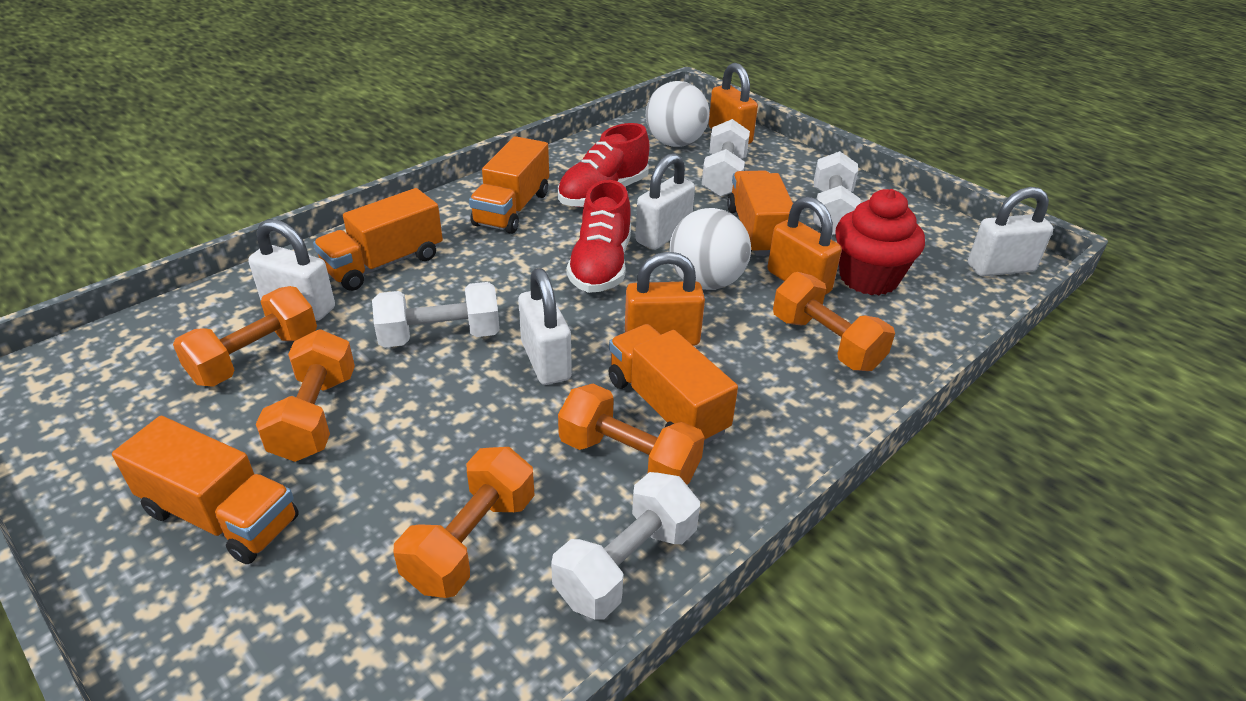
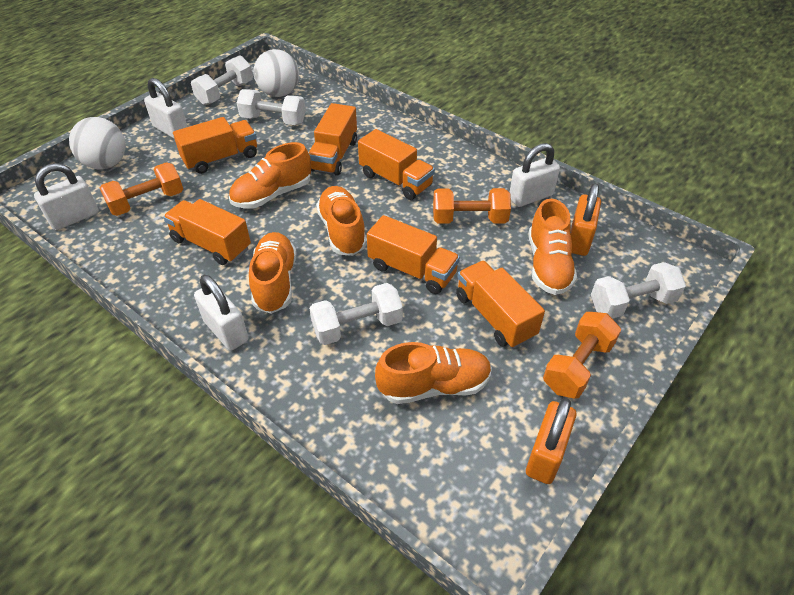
orange dumbbell: [173,286,317,387] [256,330,355,462] [393,447,535,598] [558,384,705,485] [773,272,895,371] = 5 -> [100,162,183,216] [433,188,511,224] [543,312,621,399] = 3
orange padlock: [625,252,705,346] [709,63,758,144] [767,197,842,295] = 3 -> [526,398,576,484] [570,183,601,256] = 2
orange shoe: none = 0 -> [229,142,311,209] [249,232,297,314] [316,186,367,256] [375,342,492,404] [529,199,577,295] = 5
orange truck: [112,416,299,564] [313,188,443,291] [469,136,549,234] [609,324,738,445] [727,170,793,256] = 5 -> [163,199,251,265] [173,117,257,174] [309,103,357,176] [358,129,435,200] [367,215,460,294] [456,261,545,348] = 6
red cupcake: [835,189,925,295] = 1 -> none = 0
red shoe: [558,123,649,207] [567,180,631,293] = 2 -> none = 0

